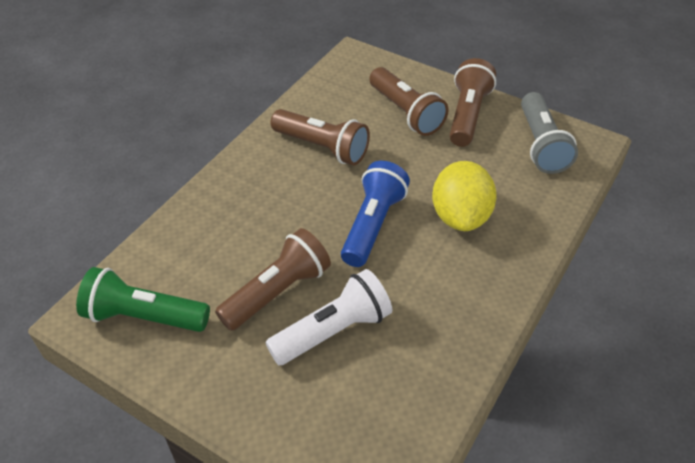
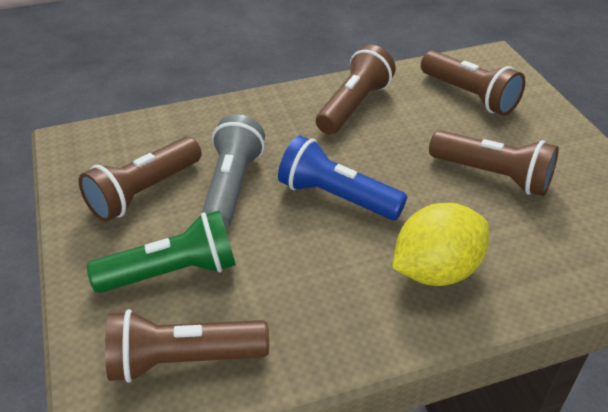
brown flashlight: [215,228,331,331] [271,109,370,165] [369,67,449,136] [449,58,496,147] = 4 -> [78,137,202,222] [105,309,269,383] [316,45,396,135] [421,51,525,116] [429,130,559,196] = 5
white flashlight: [265,269,392,365] = 1 -> none = 0

